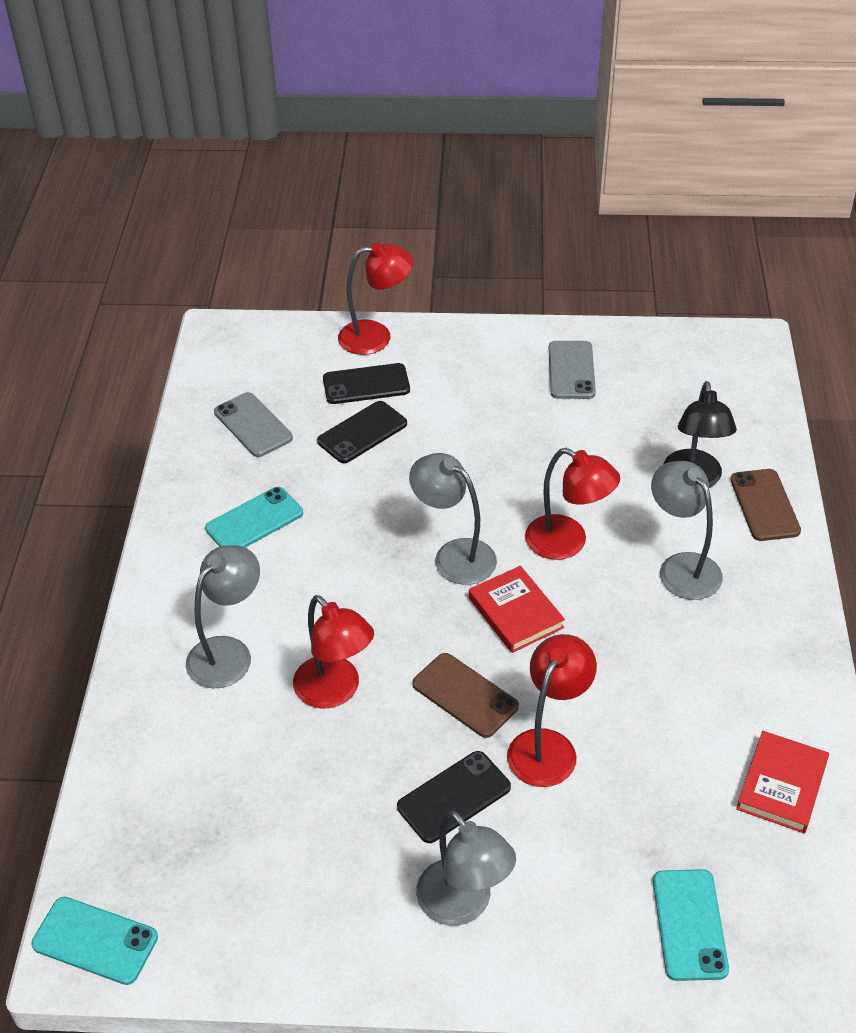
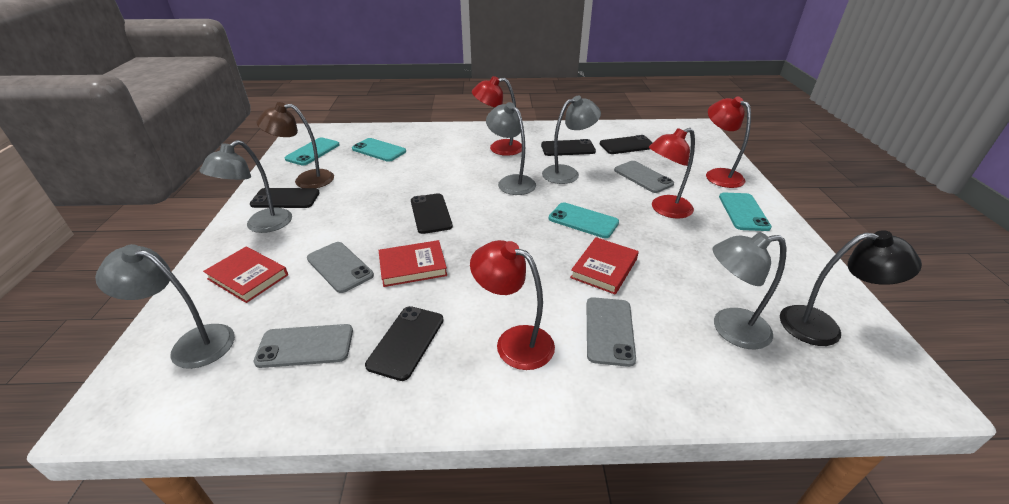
black phone: [317,401,407,463] [323,363,410,404] [397,751,511,843] = 3 -> [249,188,320,208] [365,306,444,381] [411,193,453,234] [541,139,596,156] [600,135,653,154] = 5
brown lamp: none = 0 -> [256,102,334,188] = 1
brown phone: [412,653,519,738] [730,469,801,541] = 2 -> none = 0
grey lamp: [186,545,260,688] [409,453,497,585] [416,810,516,926] [651,461,723,600] = 4 -> [95,244,235,369] [200,140,292,233] [486,102,536,195] [542,96,601,184] [712,232,786,350] = 5
grey phone: [214,392,293,457] [549,341,596,399] = 2 -> [253,324,353,368] [307,242,374,293] [587,297,636,367] [614,161,674,193] = 4
red book: [469,566,565,653] [736,731,829,833] = 2 -> [203,246,288,303] [379,240,447,287] [570,237,639,294] = 3
turquoise phone: [31,897,158,985] [205,487,303,548] [653,869,729,981] = 3 -> [285,138,340,165] [352,138,406,162] [549,202,619,238] [719,193,772,231] = 4

